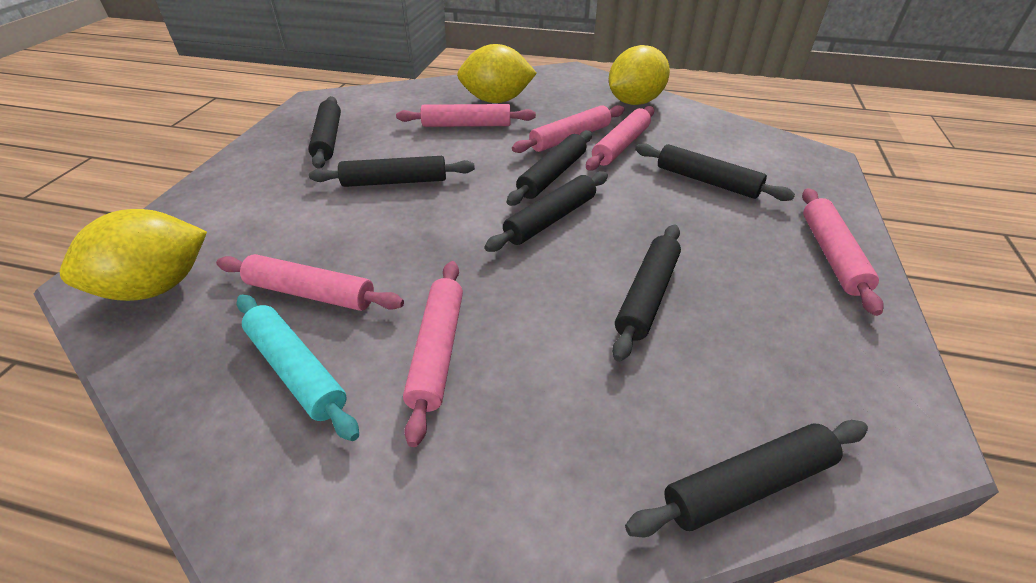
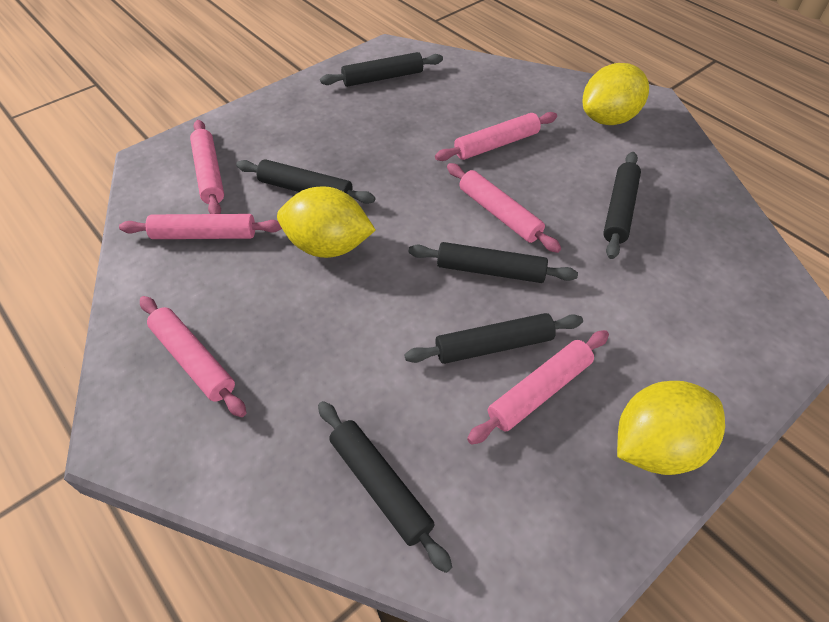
black rolling pin: [308,96,341,168] [309,156,475,187] [484,171,608,252] [507,130,592,206] [612,225,681,362] [625,420,868,537] [635,143,795,201] = 7 -> [236,159,375,204] [318,401,452,573] [320,52,443,87] [404,313,583,364] [408,242,578,283] [603,152,641,259] = 6
turquoise rolling pin: [236,295,359,441] = 1 -> none = 0

